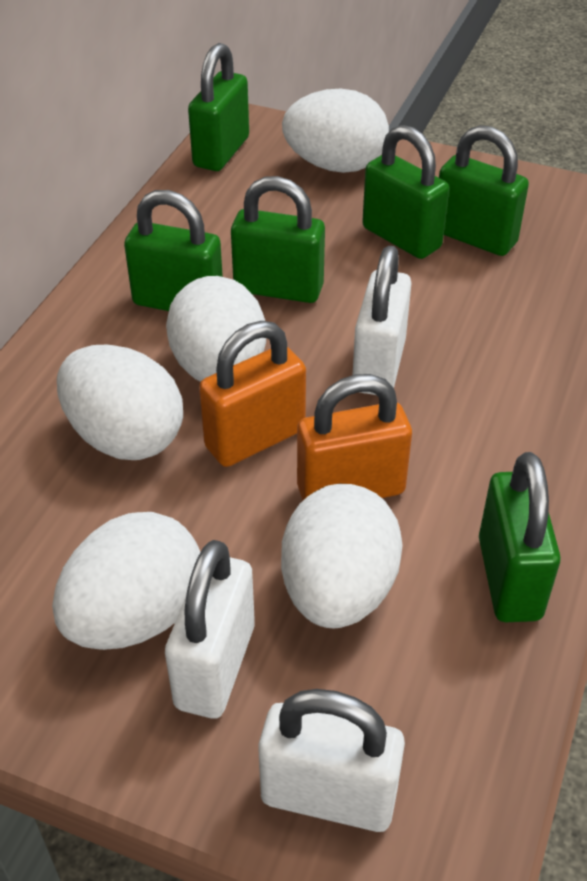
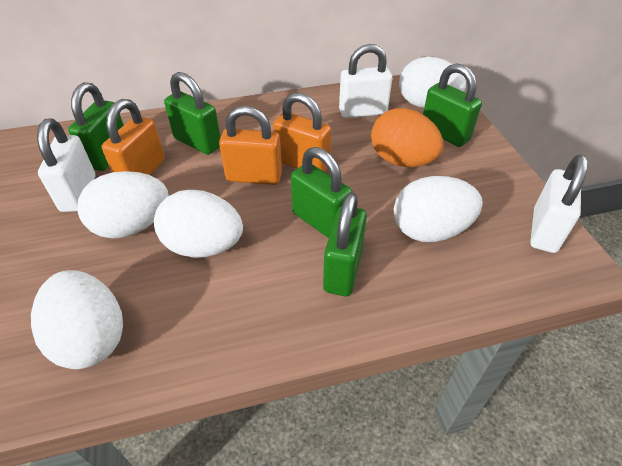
green padlock: [124,190,223,311] [188,43,249,171] [231,176,325,303] [362,125,449,259] [439,125,529,256] [479,452,561,622] = 6 -> [68,82,124,171] [164,72,221,155] [291,147,353,238] [323,192,367,296] [423,63,482,147] = 5
orange egg: none = 0 -> [371,108,443,167] = 1
orange padlock: [199,321,306,467] [297,374,412,500] = 2 -> [102,99,165,175] [219,106,282,185] [273,92,331,172] = 3

